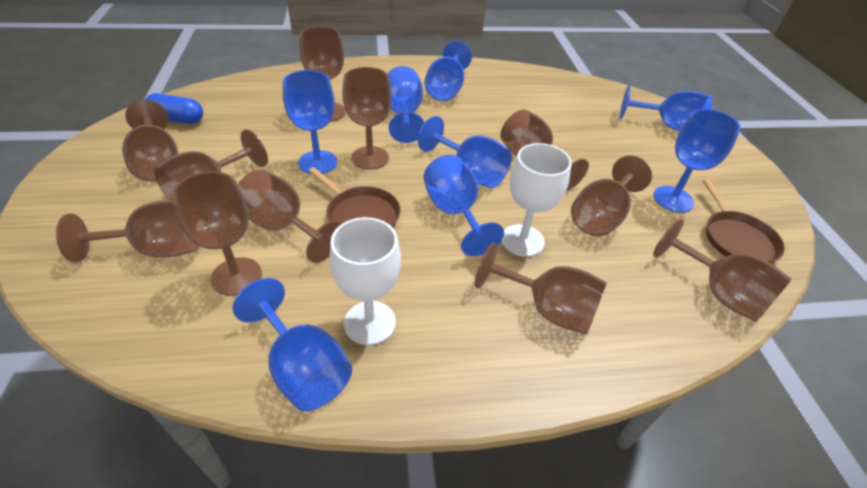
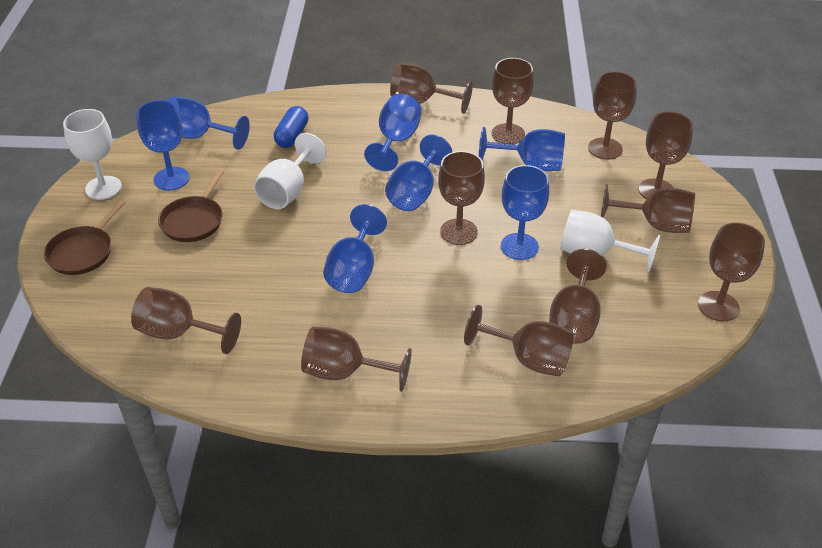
blue goblet: [233,278,352,411] [283,70,337,174] [388,66,424,143] [418,116,512,188] [423,155,504,256] [425,41,472,101] [619,85,712,131] [653,109,740,213] = 8 -> [136,100,190,191] [167,96,250,150] [323,204,387,293] [364,94,422,171] [385,135,452,211] [479,127,565,171] [501,165,549,260] = 7
white goblet: [329,217,401,345] [502,143,572,257] = 2 -> [63,109,122,200] [254,133,326,209] [560,210,660,273] = 3

